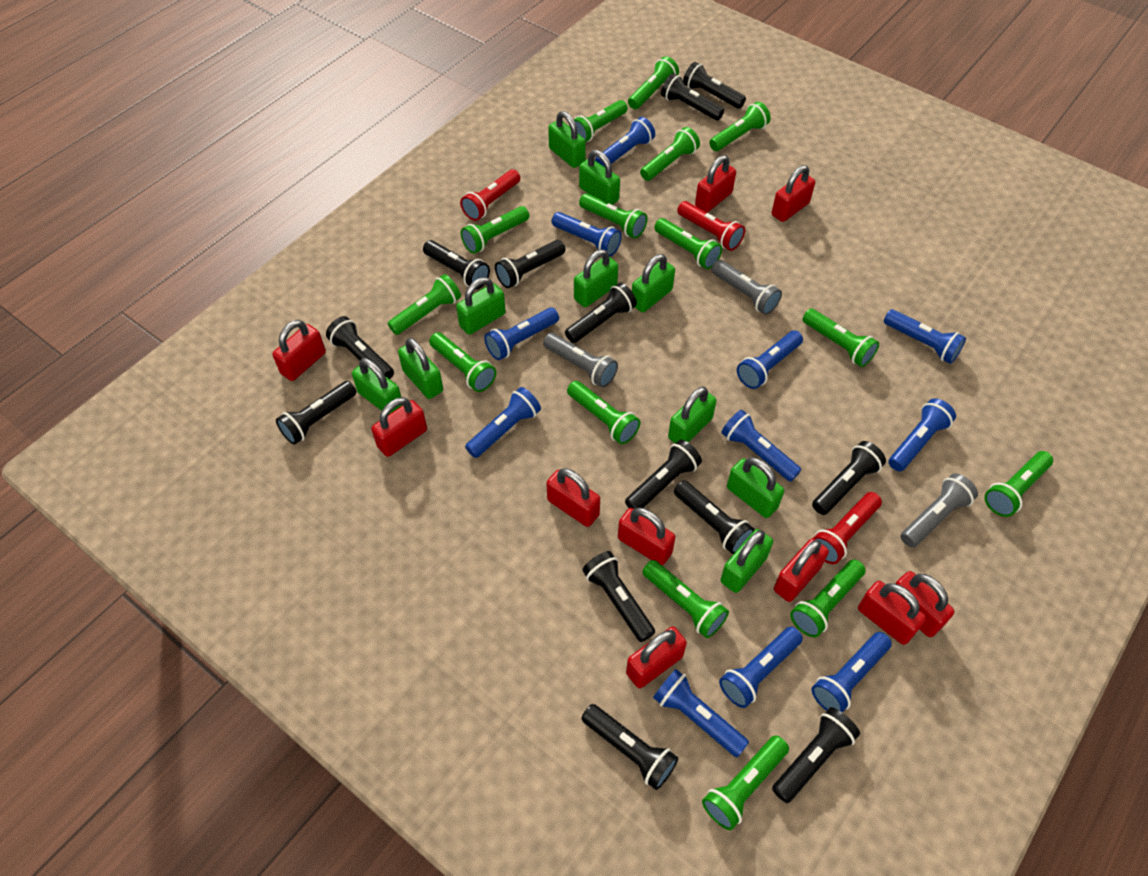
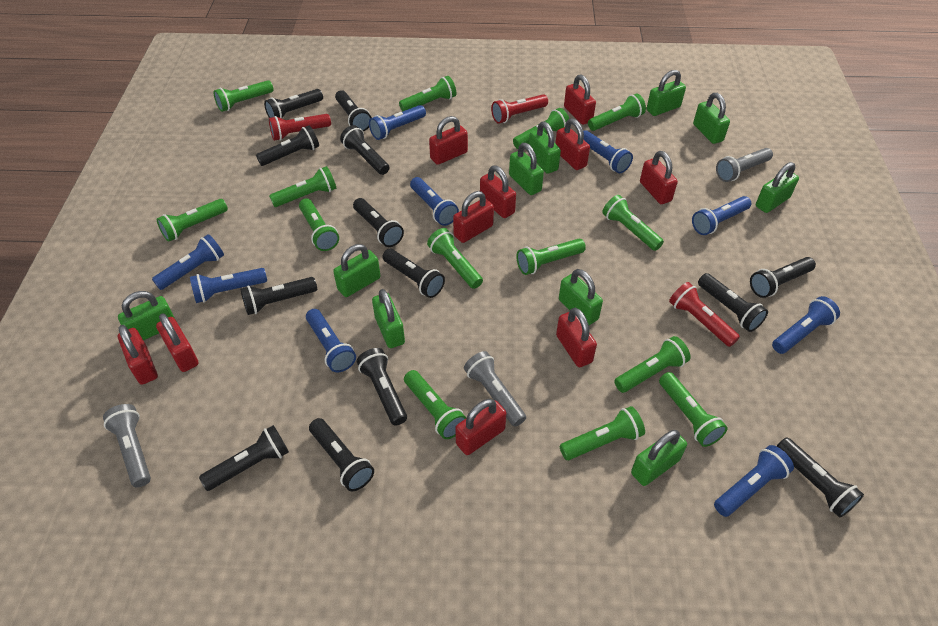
blue flashlight: [465,387,541,458] [484,308,559,360] [552,212,622,257] [595,117,655,167] [653,669,749,757] [719,627,803,708] [721,410,801,482] [737,330,803,389] [812,632,892,713] [884,309,966,364] [889,398,956,471] = 11 -> [152,234,224,290] [190,268,267,303] [306,309,356,372] [369,105,426,140] [410,177,459,226] [583,130,633,173] [692,196,751,235] [714,445,794,517] [772,296,840,354] = 9
green flashlight: [388,274,461,335] [429,332,496,392] [461,206,529,254] [567,381,640,444] [574,100,628,142] [579,193,648,239] [628,56,679,109] [640,127,700,181] [642,560,729,638] [654,218,722,269] [702,735,789,830] [709,102,771,151] [790,560,866,637] [803,309,879,367] [984,451,1053,517] = 15 -> [157,199,228,242] [213,80,274,112] [269,166,336,207] [299,198,339,251] [399,76,456,112] [404,370,466,439] [427,228,483,289] [513,108,569,149] [516,239,586,275] [560,406,645,460] [588,93,646,131] [602,195,664,251] [614,336,691,393] [659,372,728,447] = 14

